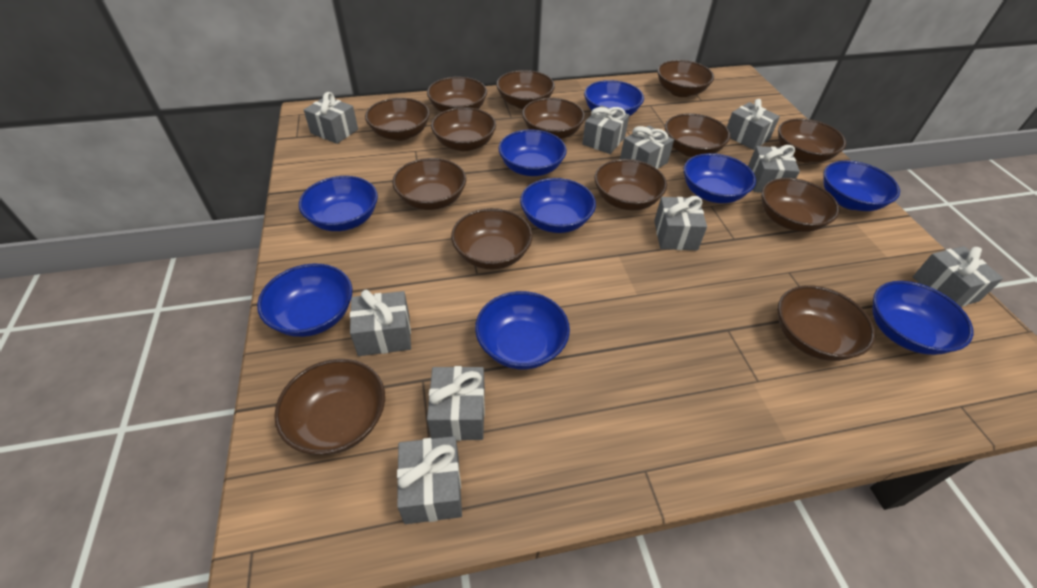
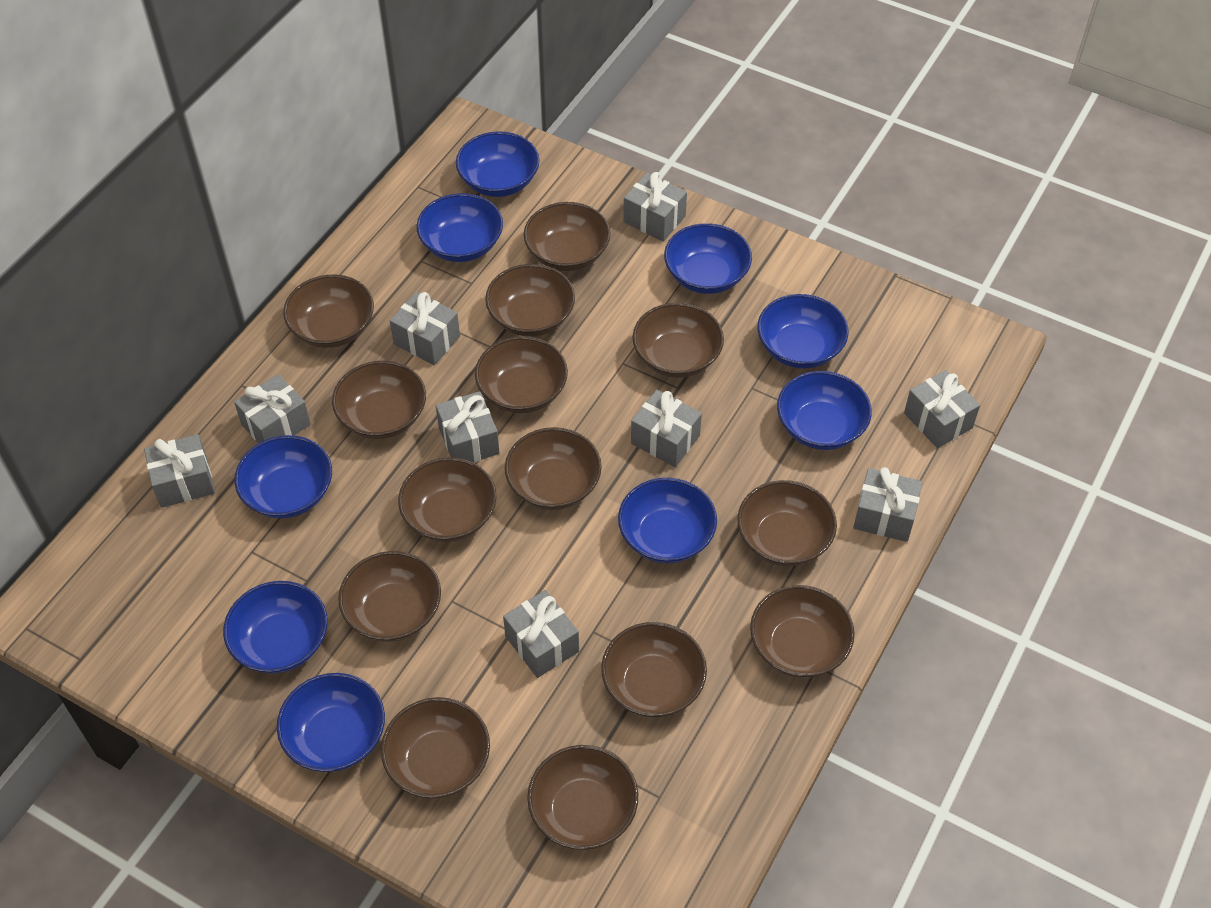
grey gift: [304,92,358,144] [350,289,411,356] [397,436,462,524] [427,366,485,441] [582,105,629,154] [620,126,674,169] [654,196,707,250] [727,99,780,150] [748,145,800,193] [913,246,1003,307] = 10 -> [144,434,215,508] [234,374,311,443] [390,292,460,365] [436,391,500,462] [503,590,579,678] [623,172,687,241] [631,390,702,467] [853,467,923,542] [904,370,980,448] = 9

